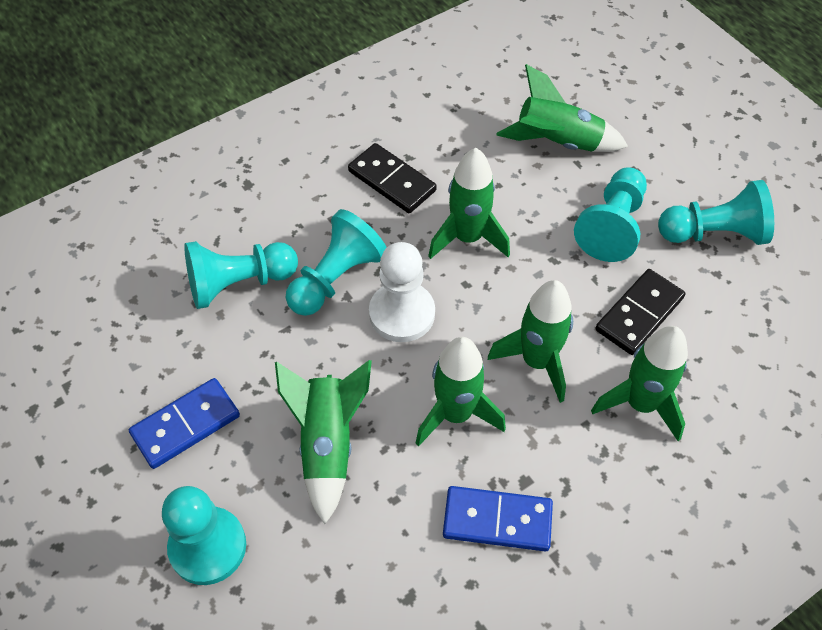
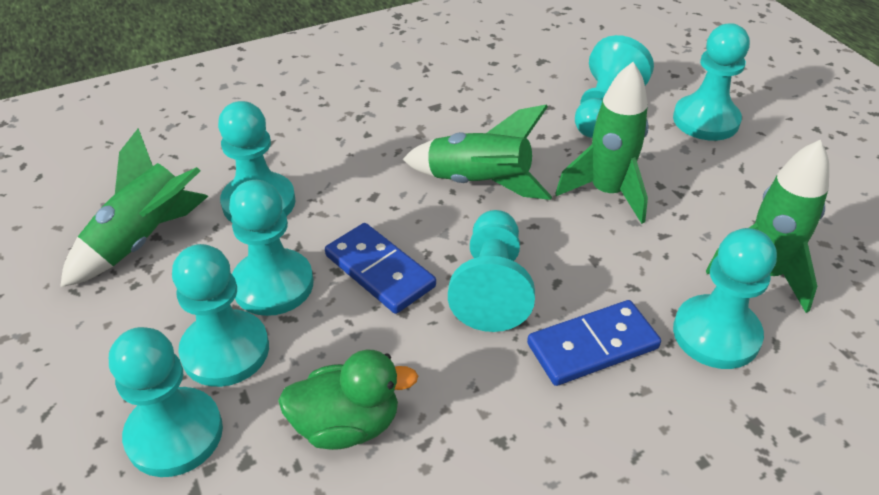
black domino: [348,143,436,213] [595,269,685,355] = 2 -> none = 0
green duck: none = 0 -> [278,350,418,450] = 1
green rocket: [275,360,372,524] [416,337,506,447] [428,148,510,259] [488,280,573,403] [496,64,628,152] [591,326,688,441] = 6 -> [60,128,208,287] [403,105,552,200] [555,62,649,224] [706,140,829,313] = 4
turquoise pawn: [162,486,246,585] [184,241,298,309] [286,209,387,316] [574,167,647,262] [658,180,774,245] = 5 -> [109,327,223,477] [172,244,269,387] [218,101,295,222] [229,180,313,316] [448,210,535,332] [575,35,654,138] [673,23,750,141] [673,228,777,369] = 8
white pawn: [369,242,435,342] = 1 -> none = 0

